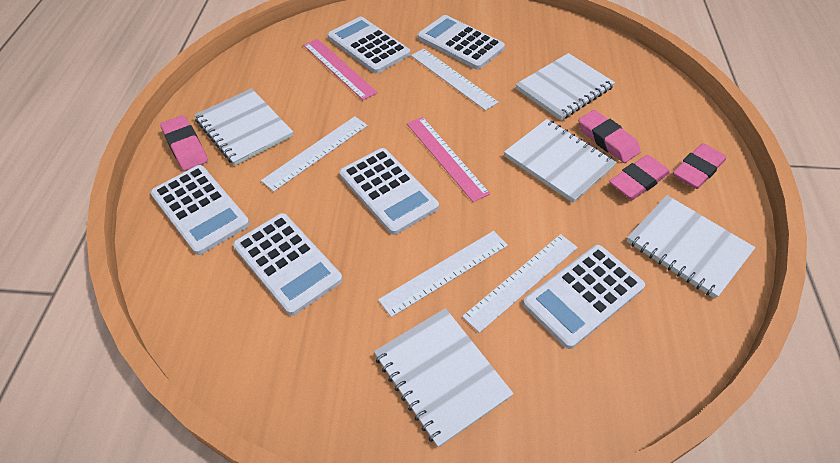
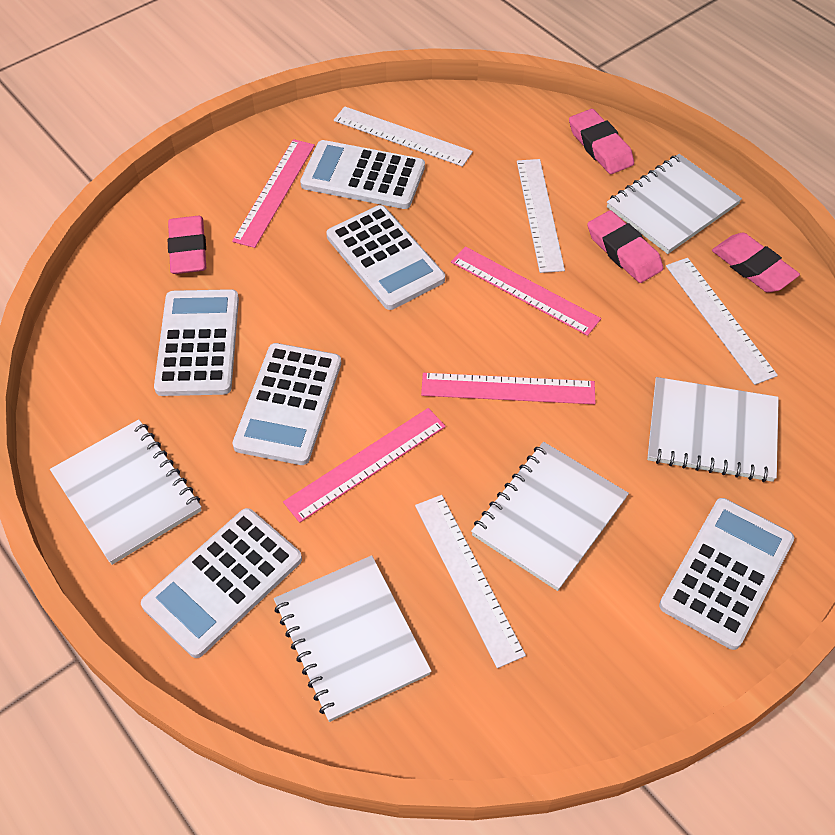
pink ruler: [303,39,378,100] [407,117,490,202] = 2 -> [232,139,315,248] [283,408,446,523] [421,373,595,404] [451,246,601,336] = 4

